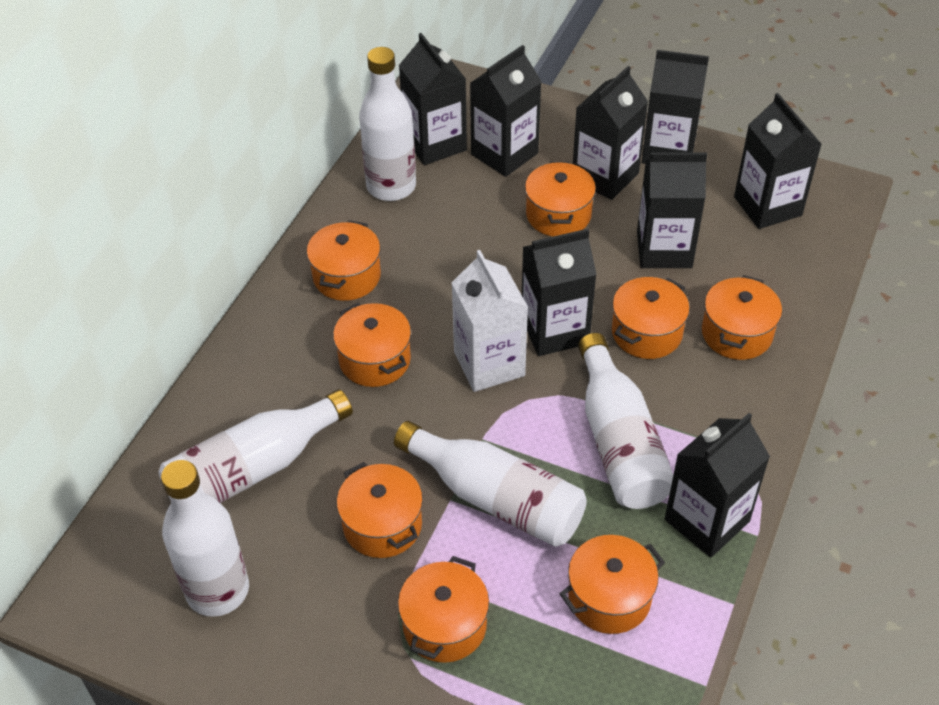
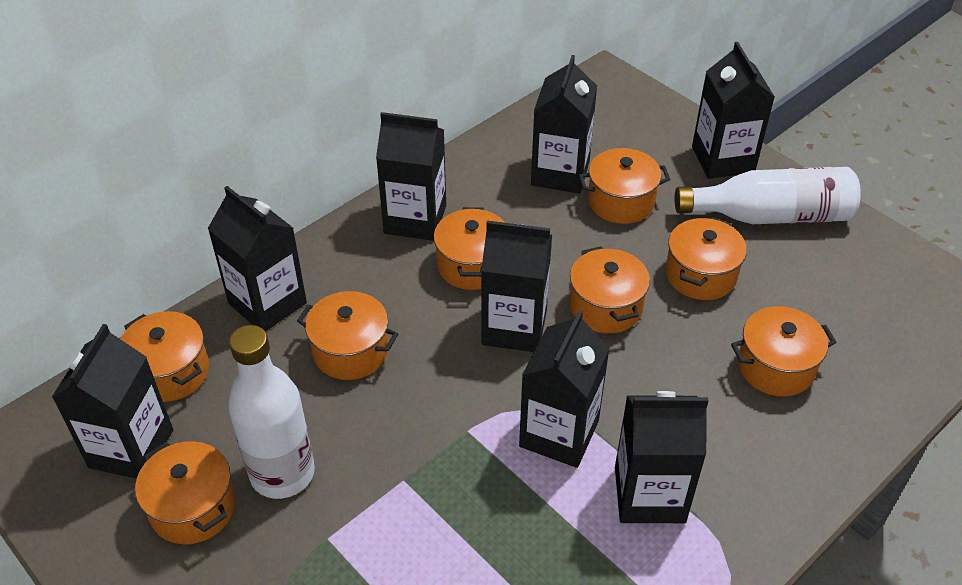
white bottle: [158,389,353,503] [161,460,249,617] [359,47,416,201] [394,421,587,547] [578,333,673,509] = 5 -> [228,325,315,499] [675,167,861,224] = 2
white carton: [451,250,528,392] = 1 -> none = 0

